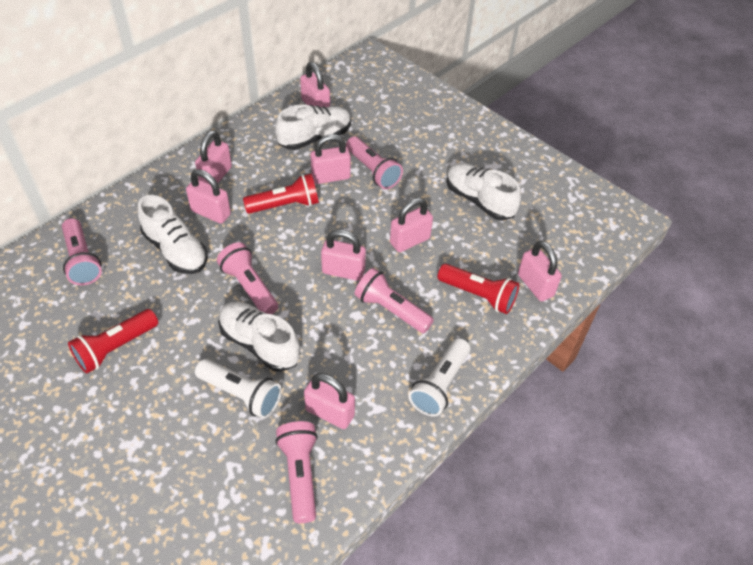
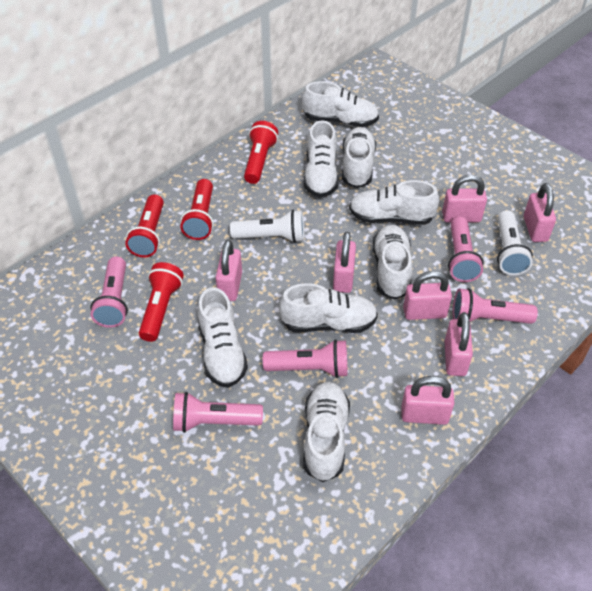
pink padlock: [186,169,231,224] [195,130,232,184] [300,62,330,107] [304,373,355,429] [311,134,351,184] [321,230,366,281] [390,198,433,252] [518,241,562,301] = 8 -> [215,240,242,301] [333,232,356,293] [401,376,454,425] [403,271,452,320] [442,175,487,223] [445,312,473,376] [524,183,556,242] = 7
red flashlight: [68,309,158,373] [243,174,319,214] [438,264,519,314] = 3 -> [125,194,164,258] [139,262,184,342] [180,179,214,240] [244,121,278,184] = 4
white shoe: [138,195,208,274] [218,302,300,372] [275,104,351,150] [446,163,521,221] = 4 -> [198,287,248,388] [279,283,378,333] [302,81,379,127] [304,120,339,198] [304,382,350,482] [342,127,376,188] [349,180,439,225] [372,225,412,299] = 8

